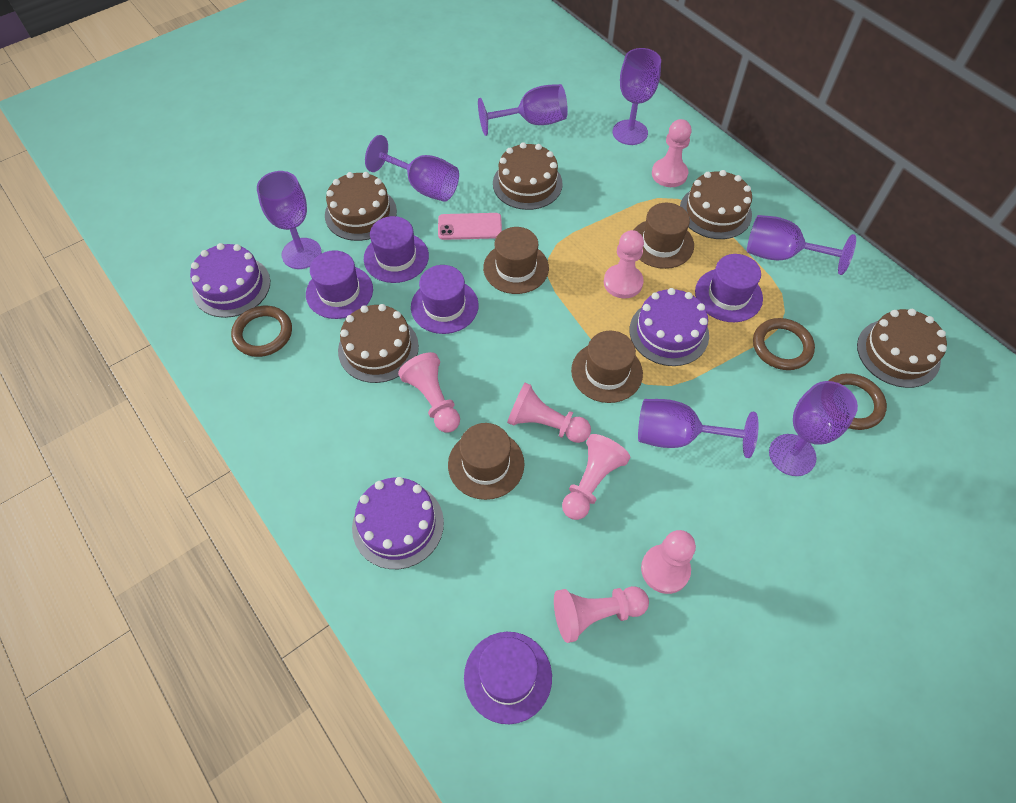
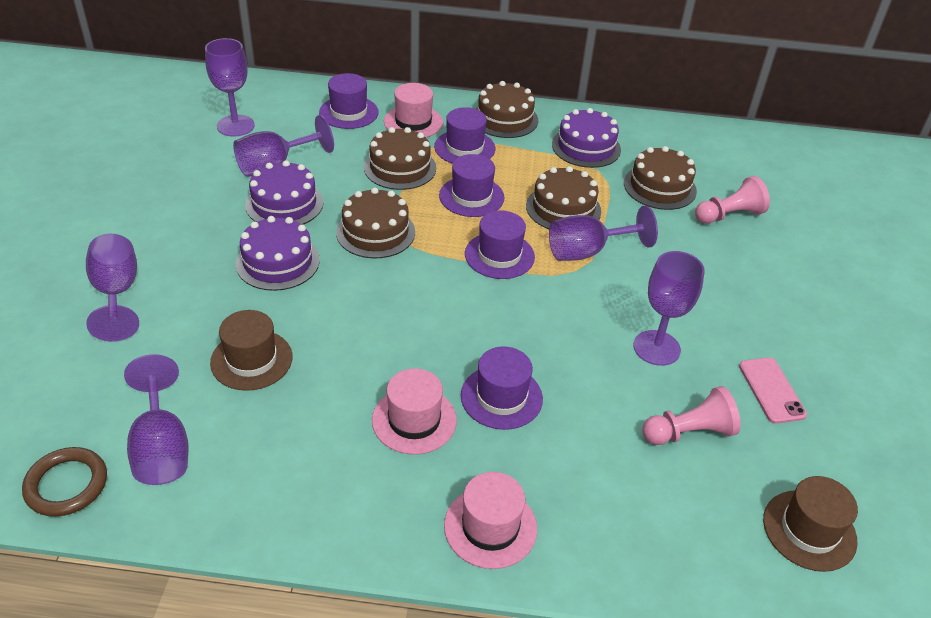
brown hat: [448,423,525,500] [483,227,549,294] [571,331,643,403] [634,203,694,269] = 4 -> [210,310,293,391] [763,476,858,572] = 2
brown ring: [231,306,292,357] [753,318,815,370] [828,373,887,430] = 3 -> [22,447,107,517] = 1
pink hat: none = 0 -> [372,368,457,455] [384,83,443,137] [444,472,537,569] = 3
pink pawn: [398,352,460,432] [507,383,591,443] [554,586,649,643] [562,434,630,520] [604,230,644,299] [641,530,696,594] [652,119,691,187] = 7 -> [642,386,741,445] [695,176,770,224] = 2
purple goblet: [257,171,322,269] [365,135,459,202] [478,84,568,136] [613,48,661,145] [638,399,759,458] [747,215,856,275] [769,381,858,476] = 7 -> [86,234,139,342] [124,354,189,485] [205,38,255,137] [233,115,334,177] [549,206,658,261] [633,251,705,366] = 6

